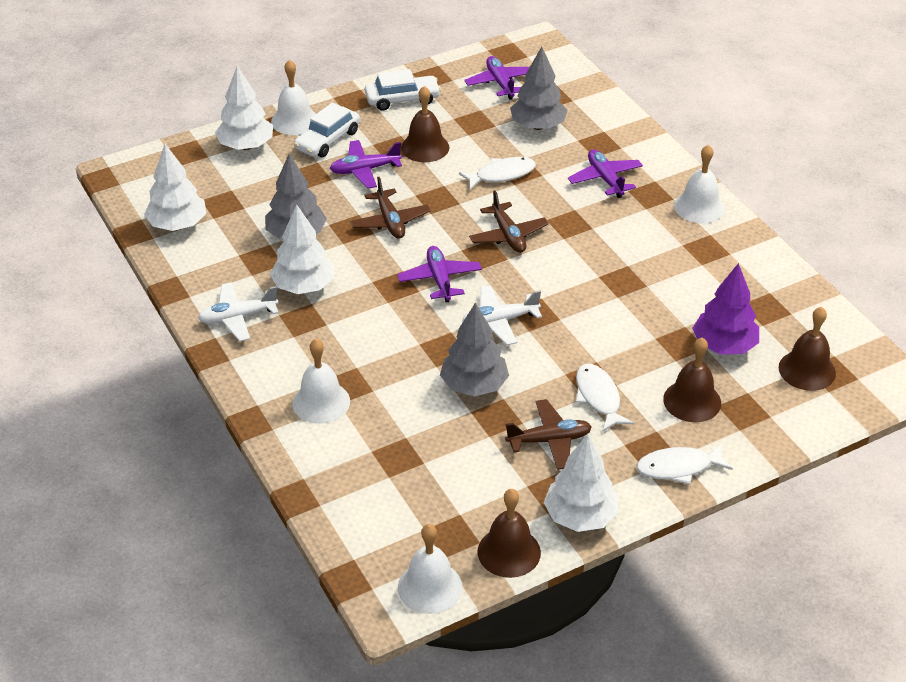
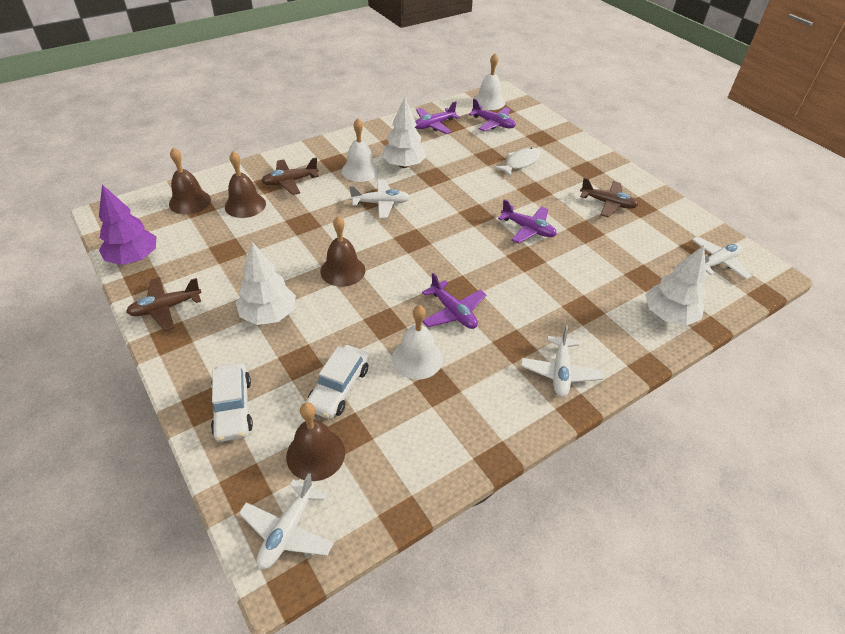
grey tree: [265,154,327,240] [440,302,509,397] [510,47,568,130] = 3 -> none = 0
white bell: [271,60,316,135] [292,339,350,424] [398,524,462,614] [674,145,725,223] = 4 -> [342,118,379,182] [392,305,443,380] [474,54,505,110] = 3
white fish: [459,157,536,190] [576,364,634,432] [636,444,733,485] = 3 -> [494,148,541,177] = 1
white plane: [198,282,279,342] [462,285,542,345] = 2 -> [239,473,334,570] [349,179,409,219] [521,325,604,397] [691,236,752,279] = 4
white tree: [144,144,206,231] [215,66,273,150] [270,204,334,294] [544,434,619,532] = 4 -> [236,242,296,325] [382,97,427,168] [646,245,706,326] = 3

